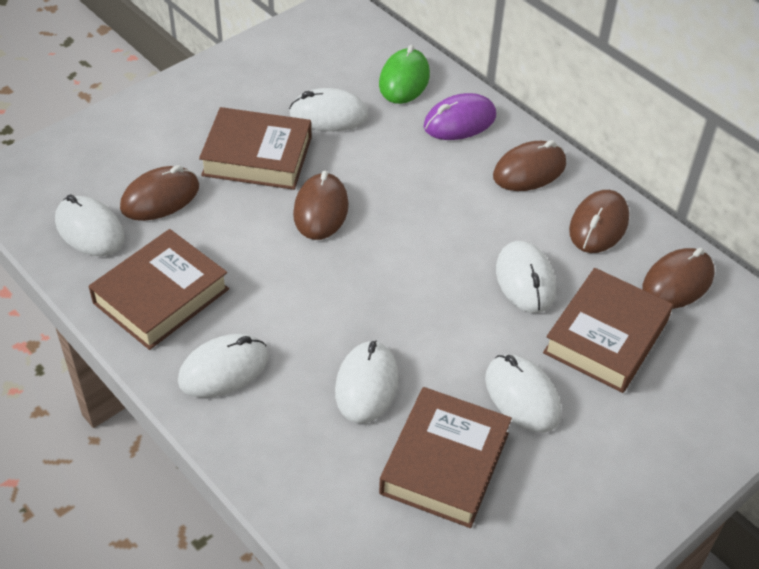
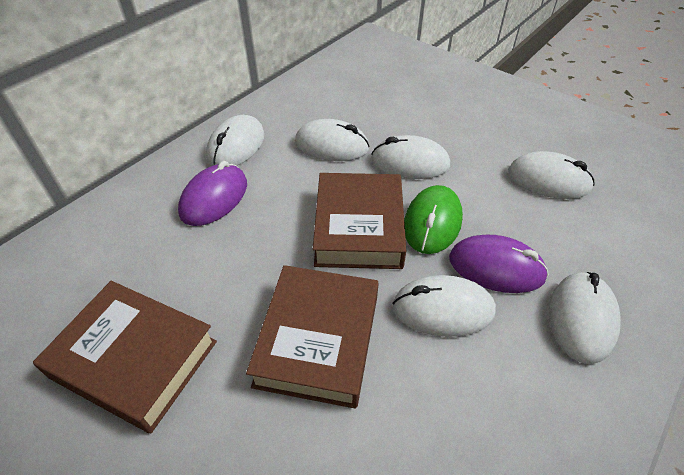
brown book: [89,229,229,350] [199,107,312,190] [379,387,512,528] [543,268,673,393] = 4 -> [33,281,217,433] [246,265,379,409] [313,173,406,269] = 3
brown mouse: [120,165,199,221] [293,171,349,240] [493,140,566,191] [569,190,629,253] [642,248,715,309] = 5 -> none = 0
purple mouse: [424,93,496,140] = 1 -> [178,161,247,226] [449,235,549,293] = 2

